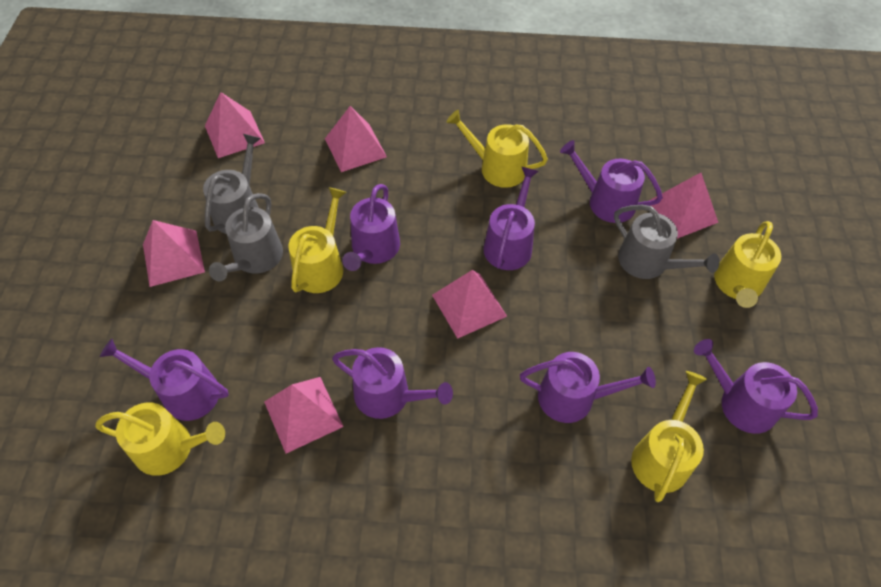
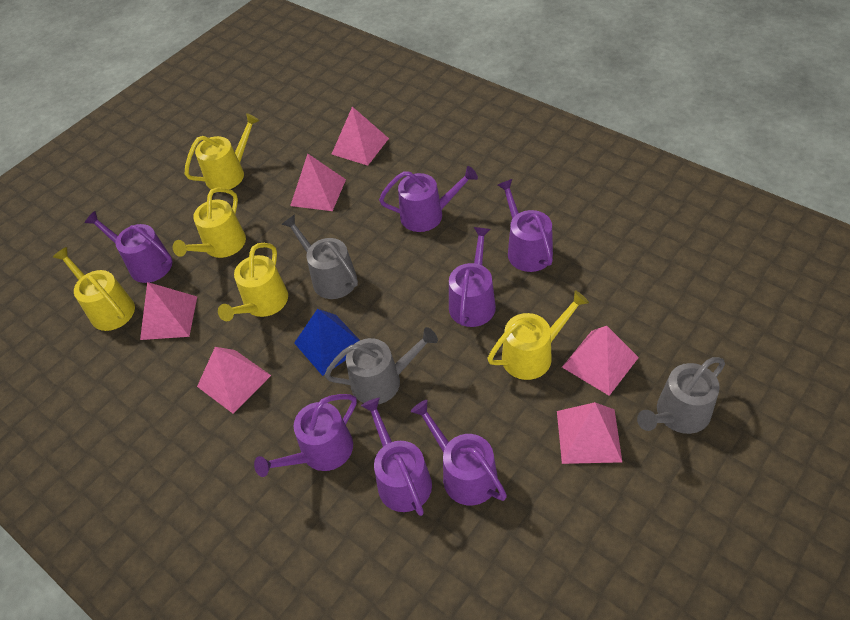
blue pyramid: none = 0 -> [294,309,360,376] = 1

